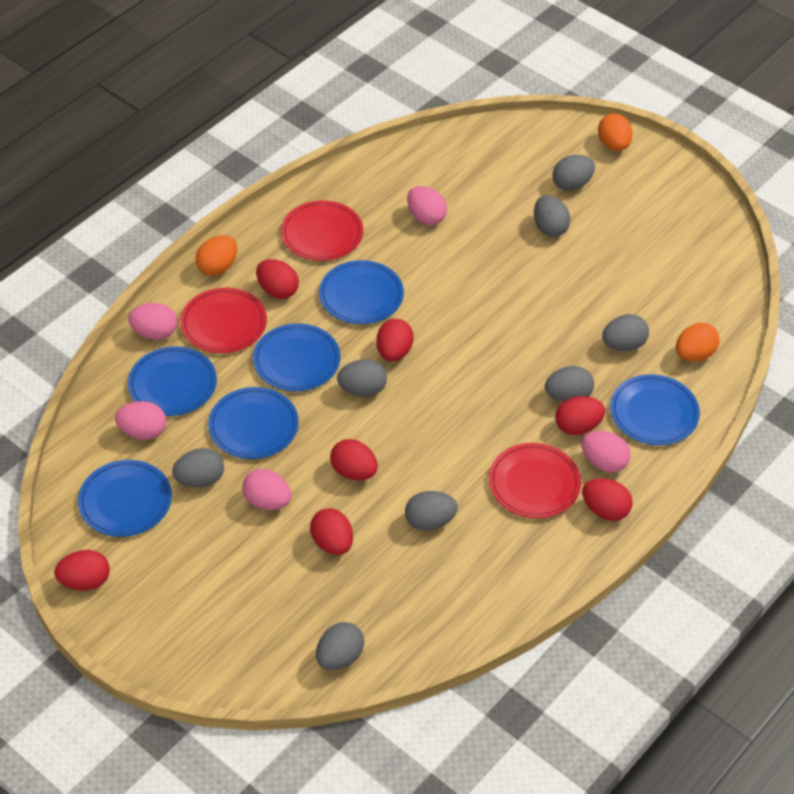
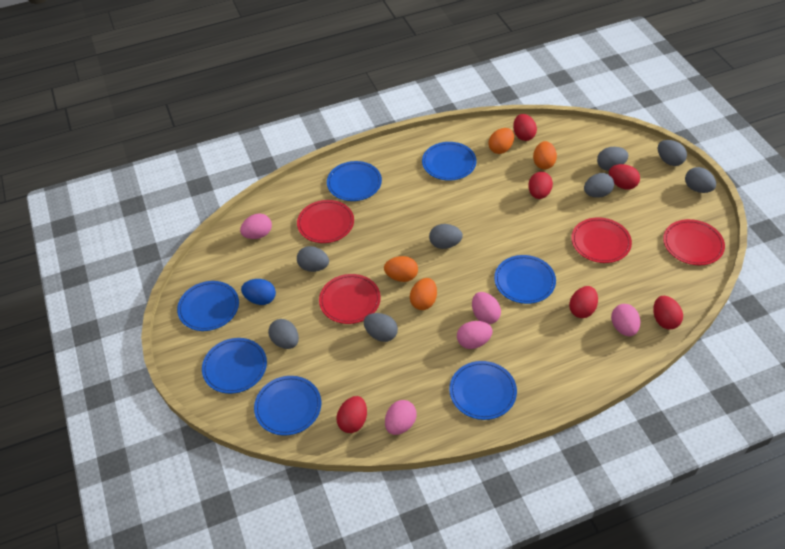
blue egg: none = 0 -> [241,279,276,305] = 1
blue plate: [78,460,172,537] [128,346,217,416] [208,387,299,459] [253,323,340,391] [319,260,404,324] [610,374,700,445] = 6 -> [177,281,239,331] [202,338,267,394] [254,376,321,436] [327,161,382,201] [422,142,477,181] [449,361,517,420] [494,255,556,304] = 7
orange egg: [196,236,237,276] [598,113,632,151] [676,323,719,361] = 3 -> [384,256,418,282] [410,278,437,310] [488,128,514,154] [533,141,557,169] = 4
red egg: [54,550,110,591] [256,259,299,299] [310,508,353,555] [330,439,378,480] [376,319,414,361] [555,396,605,435] [582,478,633,521] = 7 -> [336,396,367,433] [513,114,537,141] [528,172,553,199] [569,286,598,318] [609,164,640,190] [653,296,683,329] = 6
red plate: [180,288,267,353] [281,200,363,261] [489,443,581,518] = 3 -> [297,200,354,243] [319,274,381,324] [571,217,632,263] [663,219,725,265] = 4

